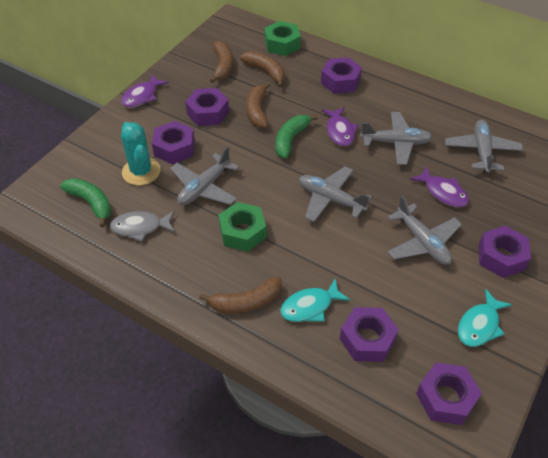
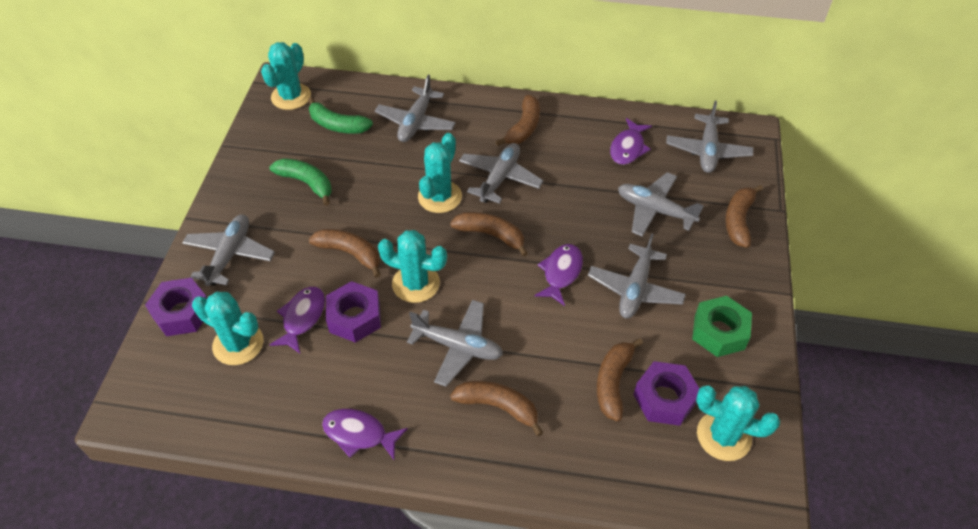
brown banana: [199,277,282,314] [210,41,233,83] [240,51,285,87] [246,82,271,128] = 4 -> [309,229,381,278] [450,212,528,257] [450,381,543,437] [496,95,540,146] [597,338,643,421] [725,185,763,248] = 6
green nut: [218,202,266,252] [265,21,301,56] = 2 -> [692,296,752,357] = 1
grey fish: [110,211,175,242] = 1 -> none = 0
grey plane: [170,146,239,205] [299,167,372,222] [360,112,433,165] [387,196,462,265] [445,120,523,174] = 5 -> [182,214,275,286] [375,75,456,142] [407,300,503,387] [459,143,544,204] [588,233,686,319] [618,172,704,237] [666,101,753,173] = 7
purple fish: [121,74,169,108] [322,107,358,146] [410,166,469,207] = 3 -> [270,287,325,353] [322,409,408,460] [534,244,583,306] [610,118,652,165] = 4
purple nut: [152,121,195,164] [185,88,229,126] [321,57,362,94] [340,307,399,362] [416,363,482,425] [479,226,531,278] = 6 -> [145,278,207,336] [326,281,381,343] [633,361,699,426] = 3
turquoise cactus: [121,122,161,185] = 1 -> [192,291,264,365] [261,42,311,110] [378,230,447,303] [418,133,462,213] [696,385,780,461] = 5
turquoise fish: [280,278,350,322] [458,289,512,347] = 2 -> none = 0

